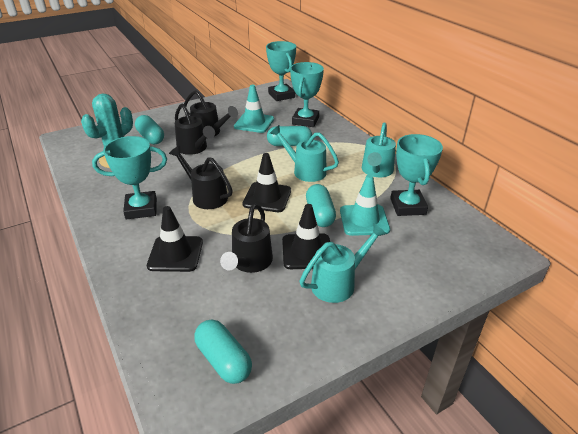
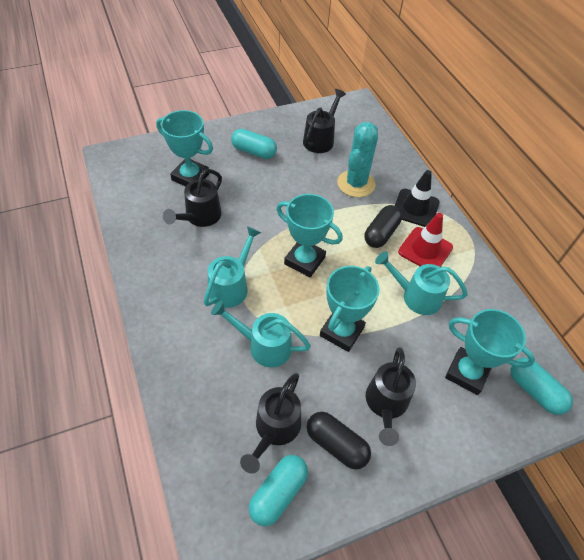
black capsule: none = 0 -> [307,412,371,470] [364,205,402,248] = 2
black traffic cone: [147,206,203,272] [242,153,291,212] [282,204,330,269] = 3 -> [395,170,440,227] = 1
red traffic cone: none = 0 -> [398,213,453,267] = 1
turquoise capsule: [135,115,164,144] [194,319,252,384] [267,126,312,146] [306,184,336,227] = 4 -> [231,129,277,159] [249,455,308,526] [510,358,573,415] = 3
turquoise traffic cone: [234,85,274,133] [340,174,390,236] = 2 -> none = 0

